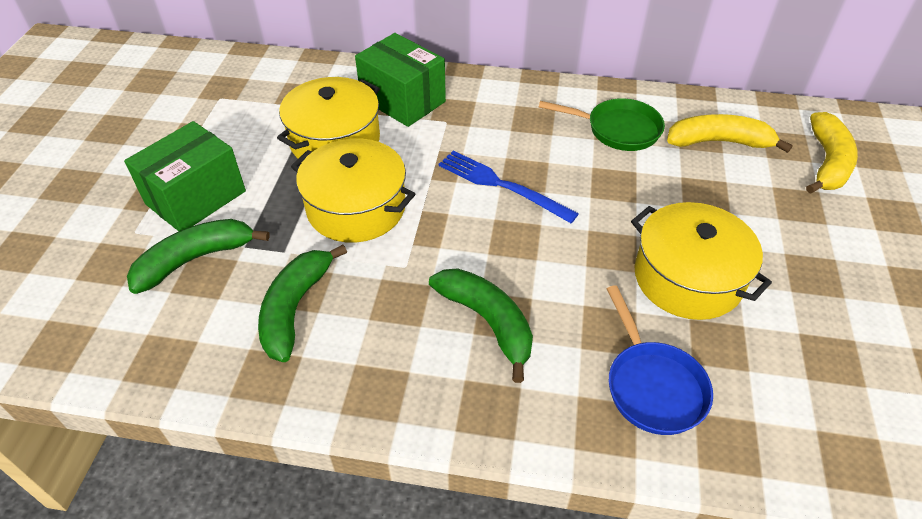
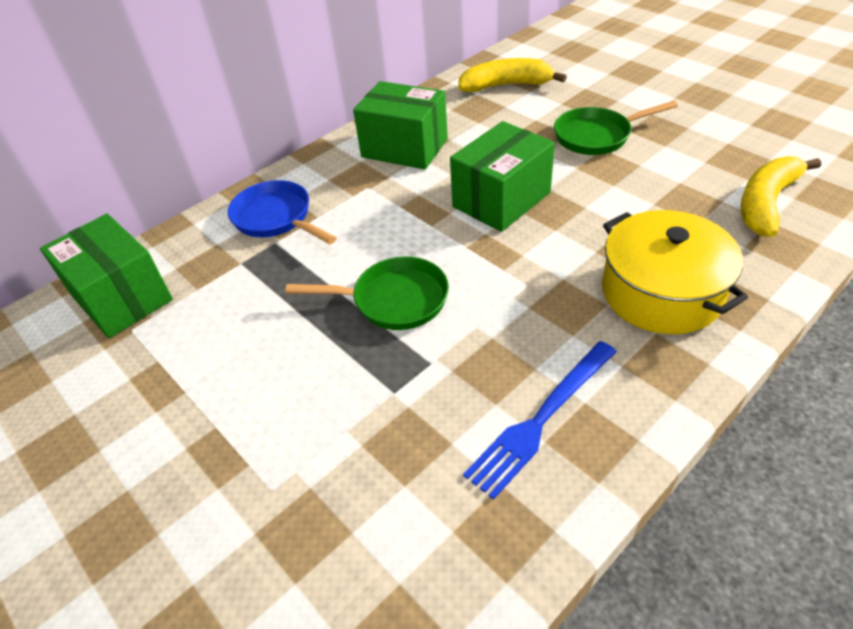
green banana: [127,219,270,294] [258,245,347,362] [429,268,533,383] = 3 -> none = 0
green box: [124,121,246,231] [355,33,446,127] = 2 -> [40,214,173,338] [353,81,448,169] [450,121,555,232] = 3
green pan: [539,98,665,151] = 1 -> [285,256,449,330] [554,101,678,155] = 2
yellow pot: [277,77,380,159] [291,138,415,243] [631,202,772,320] = 3 -> [602,210,748,335] = 1

